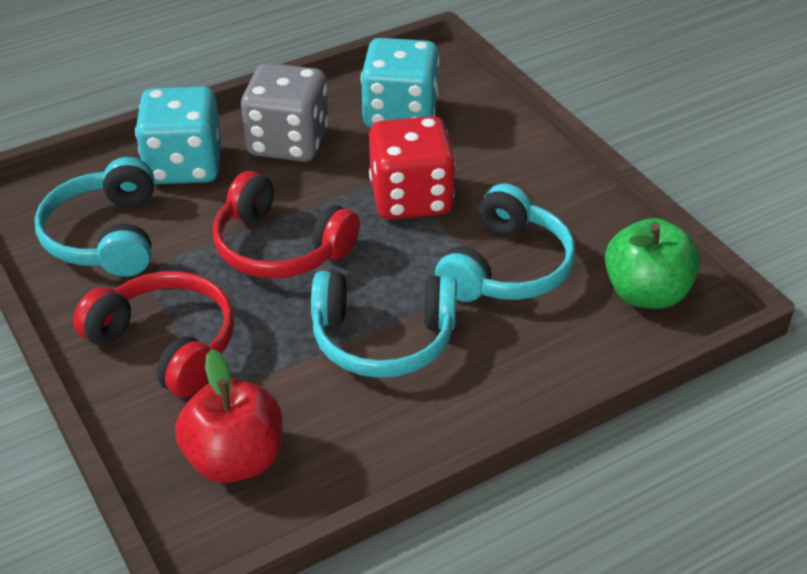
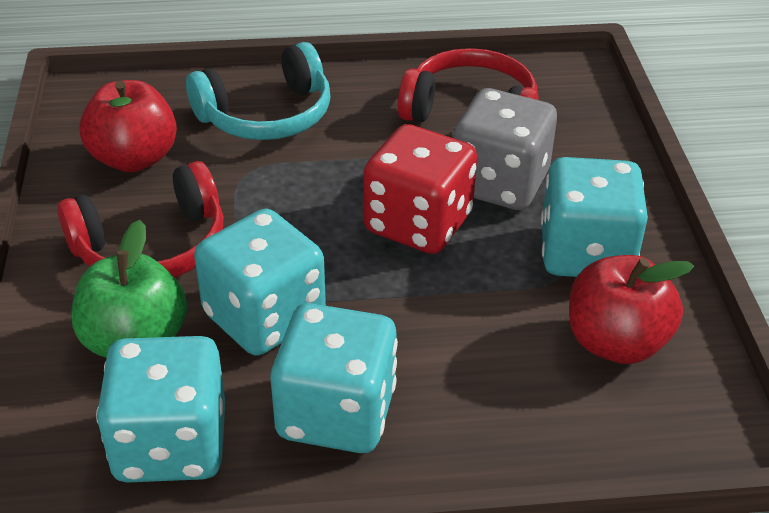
red apple: [175,349,283,483] = 1 -> [79,80,177,172] [569,255,694,364] = 2
turquoise dice: [135,87,221,184] [361,38,440,128] = 2 -> [96,336,225,483] [194,209,326,356] [271,303,398,453] [541,157,648,277] = 4
turquoise headphones: [35,157,154,277] [311,271,457,378] [435,184,576,302] = 3 -> [186,42,331,140] = 1

